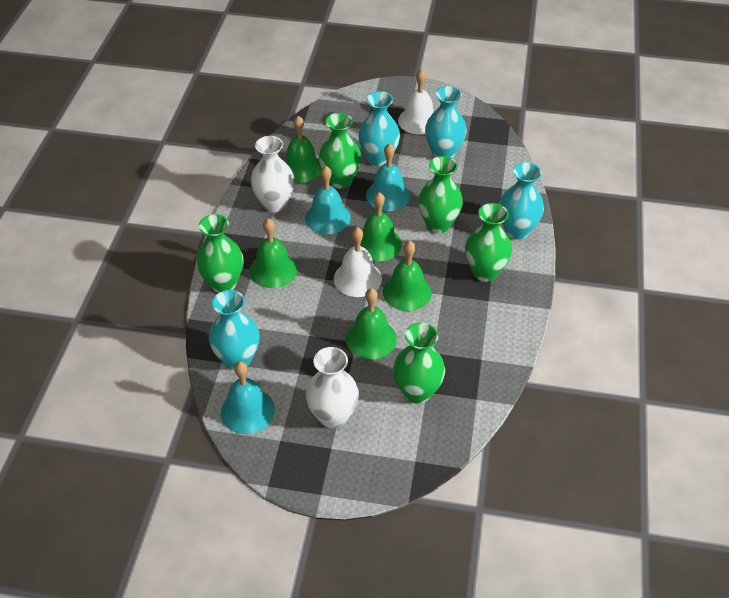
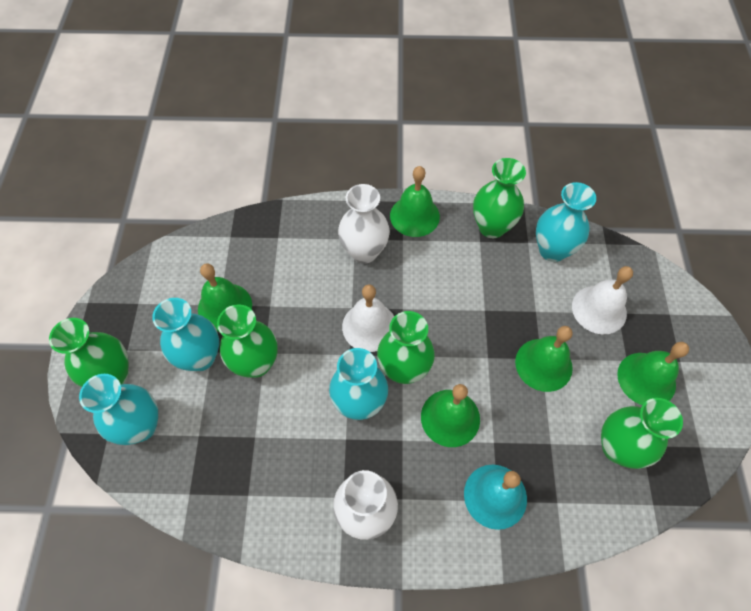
turquoise bell: [221,361,275,434] [305,166,351,234] [366,143,411,211] = 3 -> [464,465,527,530] = 1

